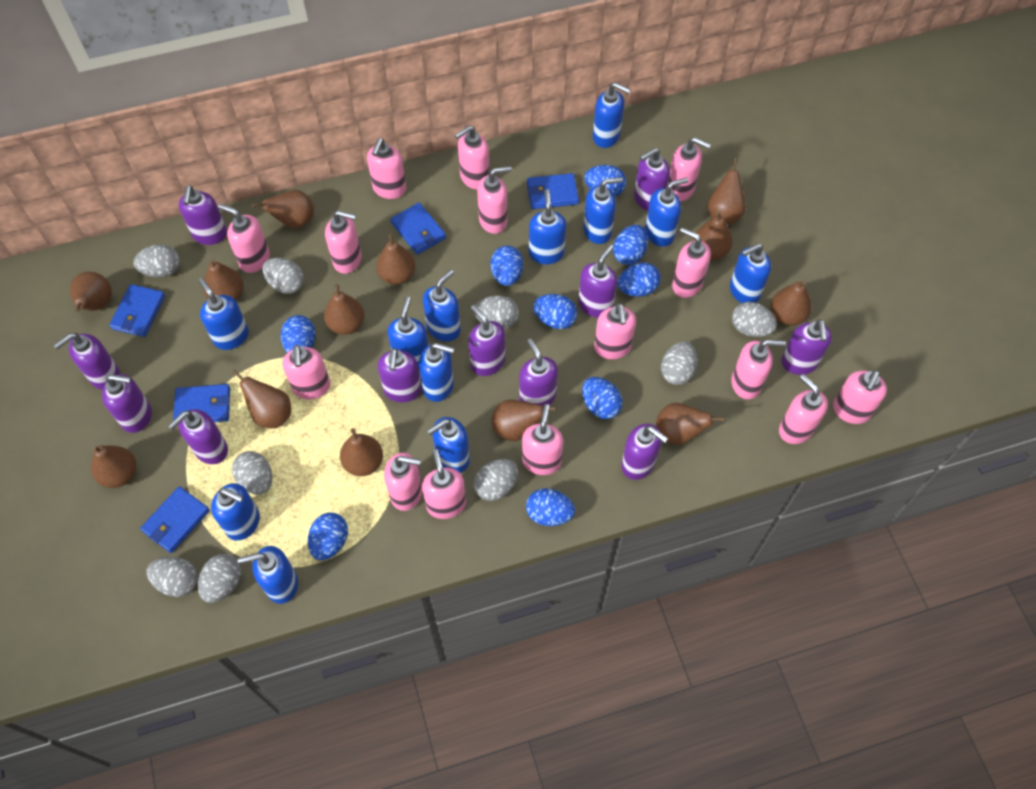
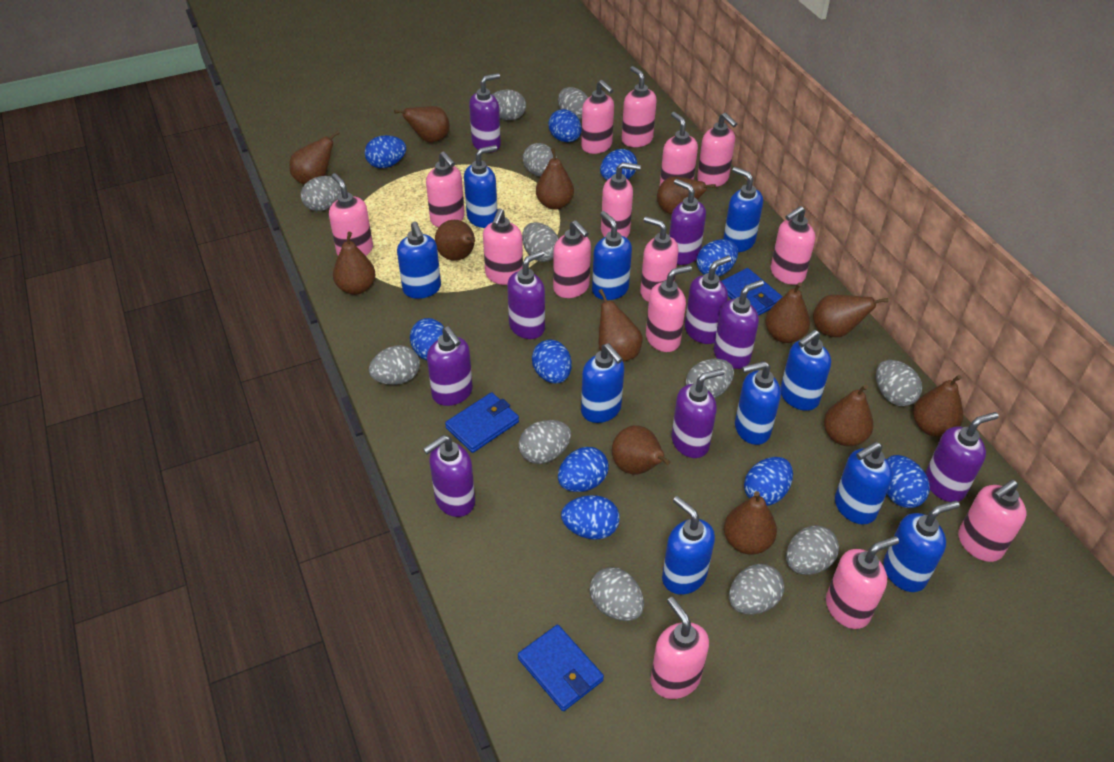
blue egg: [281,315,316,353] [308,512,348,560] [491,246,523,286] [526,488,575,526] [533,294,577,329] [582,377,623,419] [584,165,626,197] [613,225,648,265] [617,263,660,297] = 9 -> [365,135,406,168] [410,318,444,360] [532,340,572,384] [548,109,582,142] [558,447,609,492] [561,495,620,540] [600,149,637,180] [697,239,738,277] [744,457,793,506] [887,455,930,508] = 10
blue soap dispenser: [198,278,249,350] [211,483,260,540] [238,546,298,604] [387,297,429,369] [419,343,455,402] [423,269,461,341] [427,417,470,473] [529,189,566,264] [583,177,623,244] [593,82,631,148] [645,177,688,247] [730,243,771,303] = 12 -> [397,222,441,299] [464,145,497,228] [581,343,624,423] [592,211,632,300] [662,496,715,595] [723,167,763,252] [735,361,781,445] [780,330,831,411] [835,442,893,525] [883,501,960,592] = 10
blue wallet: [109,284,165,337] [140,486,210,553] [173,384,230,422] [390,203,446,255] [527,173,579,209] = 5 -> [445,392,519,453] [518,625,604,711] [721,268,783,316] = 3
grey egg: [134,244,180,278] [146,557,198,597] [198,554,241,603] [232,451,272,495] [262,258,304,294] [474,295,519,329] [474,459,518,501] [661,341,697,385] [732,302,777,337] = 9 -> [301,176,341,211] [369,345,420,385] [492,89,526,120] [519,420,571,464] [522,222,558,262] [523,143,557,177] [558,87,588,120] [590,567,644,621] [686,359,734,398] [729,564,784,615] [786,526,839,575] [876,360,923,406] = 12
purple soap dispenser: [54,333,120,390] [102,374,152,433] [168,409,228,464] [179,185,227,245] [378,348,422,402] [468,305,506,376] [519,339,558,406] [578,244,617,318] [621,424,668,480] [634,148,670,211] [781,319,832,375] = 11 -> [423,435,475,517] [427,326,473,406] [469,73,501,153] [507,250,545,339] [669,179,706,265] [671,369,724,458] [685,255,731,344] [714,280,764,369] [925,412,998,502] = 9

